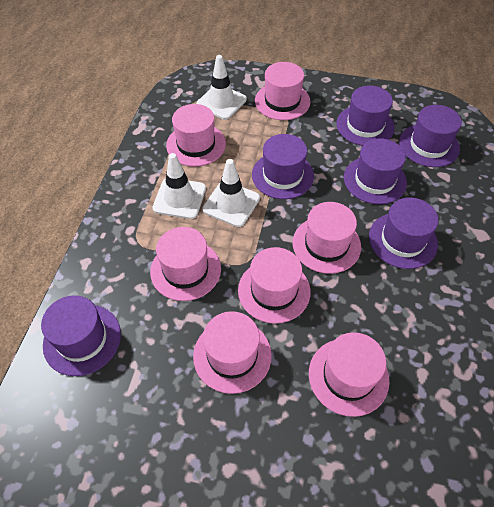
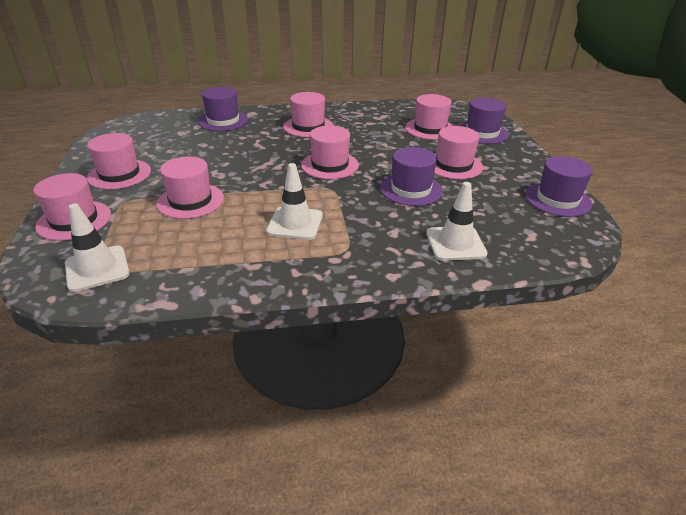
purple hat: [41,295,121,376] [252,134,314,199] [336,85,395,146] [344,138,407,204] [369,197,439,269] [399,105,462,167] = 6 -> [198,87,248,131] [380,147,443,206] [459,98,509,144] [525,156,593,217] = 4

